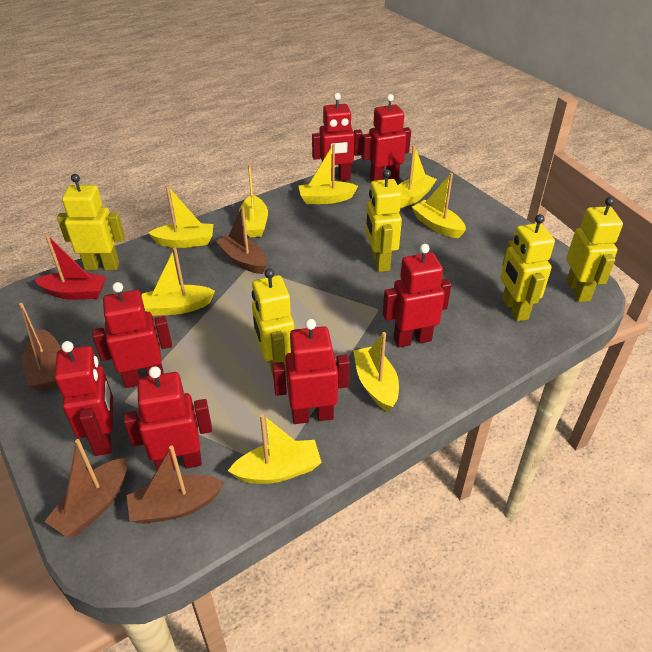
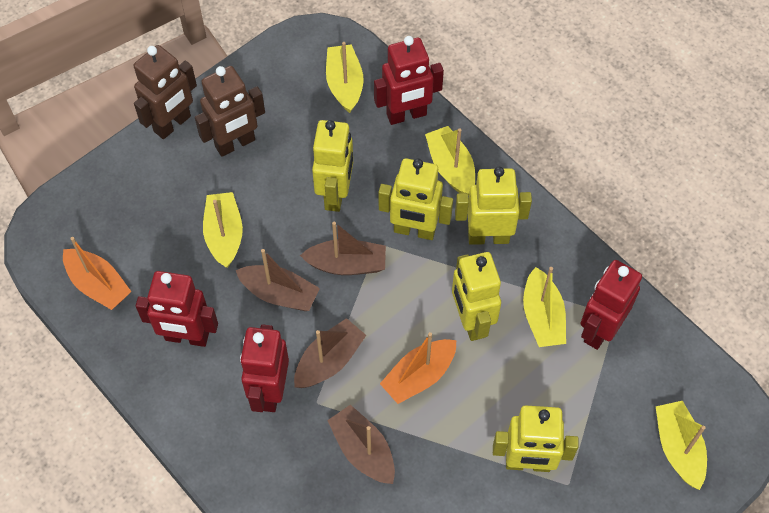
brown robot: none = 0 -> [134,45,197,139] [195,66,265,157] = 2
orange boat: none = 0 -> [63,237,132,310] [380,332,456,404] = 2
red boat: [35,234,106,300] = 1 -> none = 0
red robot: [55,341,113,456] [92,282,172,388] [124,366,212,471] [272,319,350,424] [312,93,363,181] [361,94,411,181] [383,244,451,348] = 7 -> [136,271,218,347] [240,324,289,412] [374,36,444,125] [581,260,642,350] = 4
yellow boat: [142,248,215,316] [148,186,213,248] [228,414,322,484] [239,164,268,237] [299,144,358,204] [353,332,399,412] [398,145,437,208] [412,173,466,238] = 8 -> [203,192,243,268] [326,42,363,113] [425,126,475,196] [523,267,566,347] [655,401,707,490] = 5

